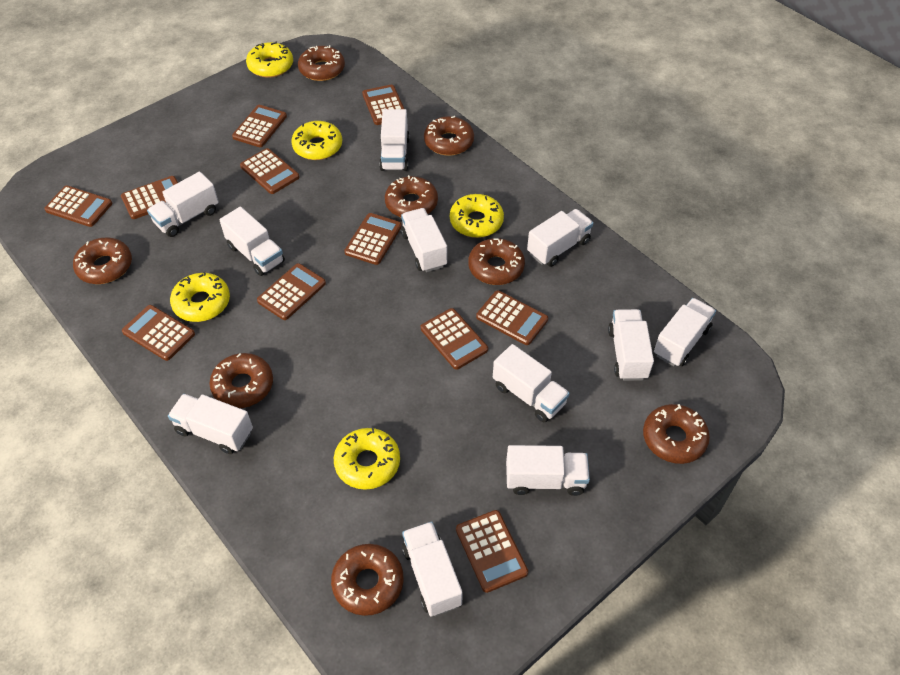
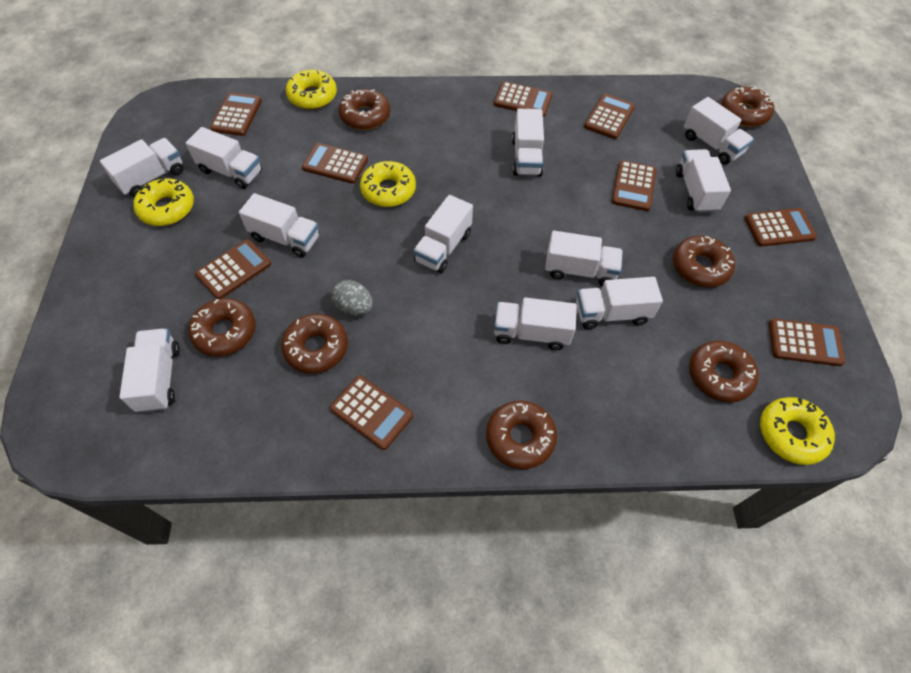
brown calculator: [44,186,112,227] [121,176,178,219] [122,305,195,361] [232,105,287,147] [240,148,300,194] [257,263,326,320] [344,213,402,265] [362,85,404,125] [421,308,488,370] [456,510,528,593] [476,290,548,345] = 11 -> [195,239,271,299] [210,92,262,136] [302,143,368,184] [330,375,413,450] [494,82,553,117] [584,94,635,139] [611,160,657,211] [744,208,817,247] [769,318,845,366] = 9
brown donut: [73,237,132,284] [209,353,273,408] [298,45,345,81] [331,544,404,616] [385,175,438,217] [424,116,474,156] [468,238,525,285] [643,404,710,464] = 8 -> [188,298,256,357] [281,314,348,374] [339,89,390,130] [486,401,557,469] [673,236,735,287] [689,341,759,403] [721,87,774,127] = 7
grey egg: none = 0 -> [332,280,373,316] = 1
yellow donut: [170,272,230,322] [246,41,293,78] [291,121,342,160] [334,428,400,490] [450,194,504,238] = 5 -> [133,177,194,226] [286,70,337,110] [360,161,416,207] [760,397,835,465] = 4

